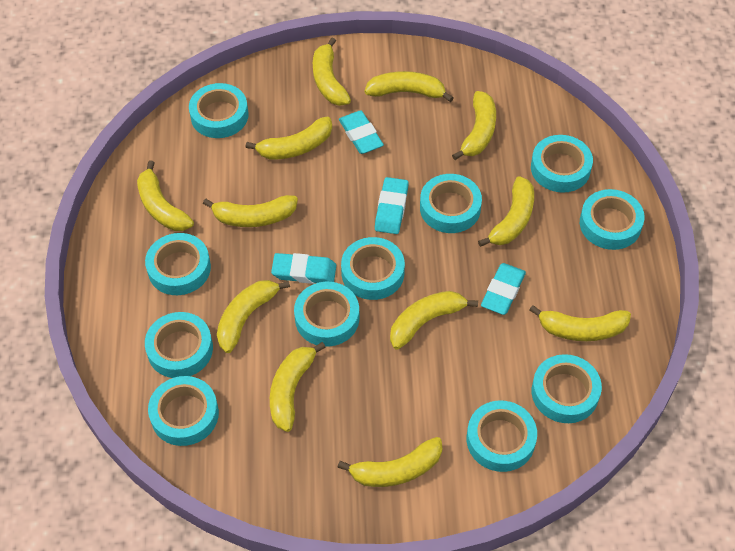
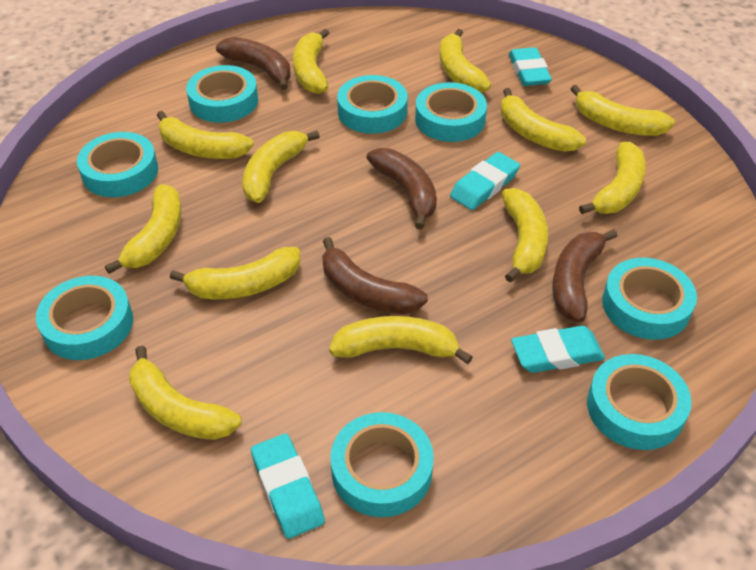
brown banana: none = 0 -> [216,37,290,90] [322,237,428,314] [366,148,437,229] [552,229,617,323] = 4
turquoise tape: [145,233,211,295] [145,312,213,378] [148,376,219,446] [189,83,248,138] [294,282,359,347] [341,237,405,300] [420,174,482,233] [467,400,537,472] [531,135,593,193] [532,354,602,423] [580,189,645,250] = 11 -> [36,276,133,360] [77,132,158,197] [186,65,258,123] [330,412,434,517] [337,75,408,134] [415,82,487,142] [587,354,692,450] [602,258,697,340] = 8

